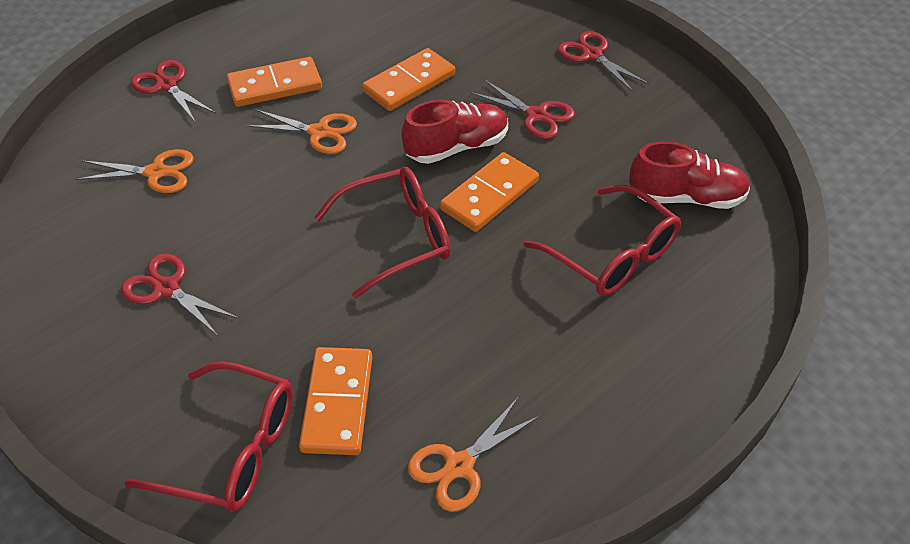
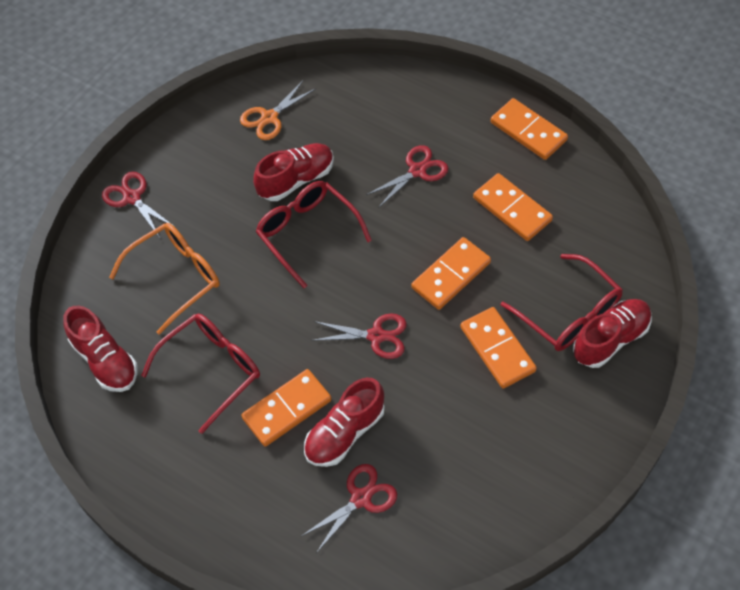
orange domino: [227,57,322,107] [299,347,372,455] [362,48,455,111] [440,152,539,232] = 4 -> [241,369,332,447] [411,237,491,310] [460,307,537,388] [473,173,553,241] [491,98,568,160] = 5
orange glasses: none = 0 -> [109,223,220,335] = 1
orange scissors: [75,149,194,193] [246,109,357,154] [408,398,540,512] = 3 -> [240,81,315,140] = 1
red shoe: [402,100,508,164] [629,141,750,209] = 2 -> [64,305,138,392] [253,143,334,201] [304,378,385,467] [573,299,652,368] = 4

